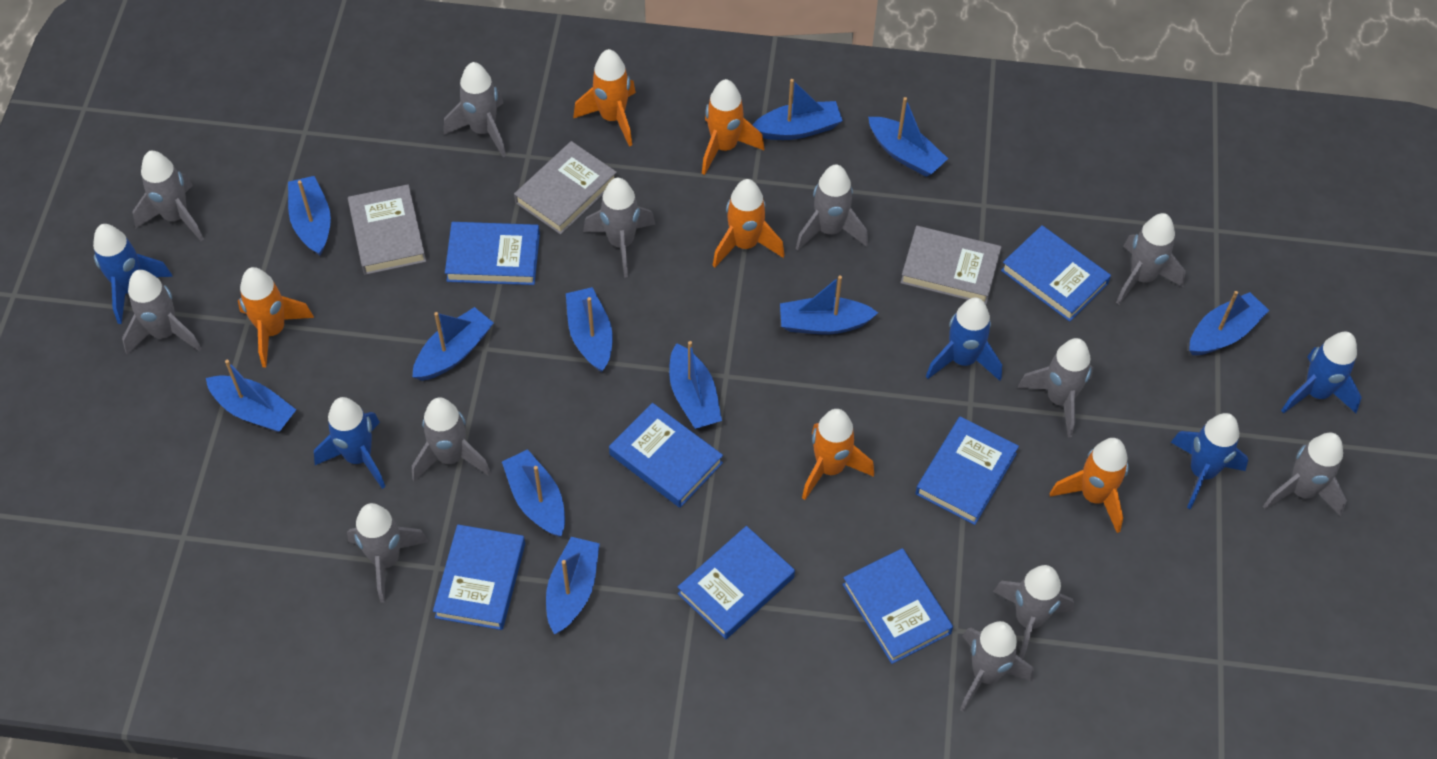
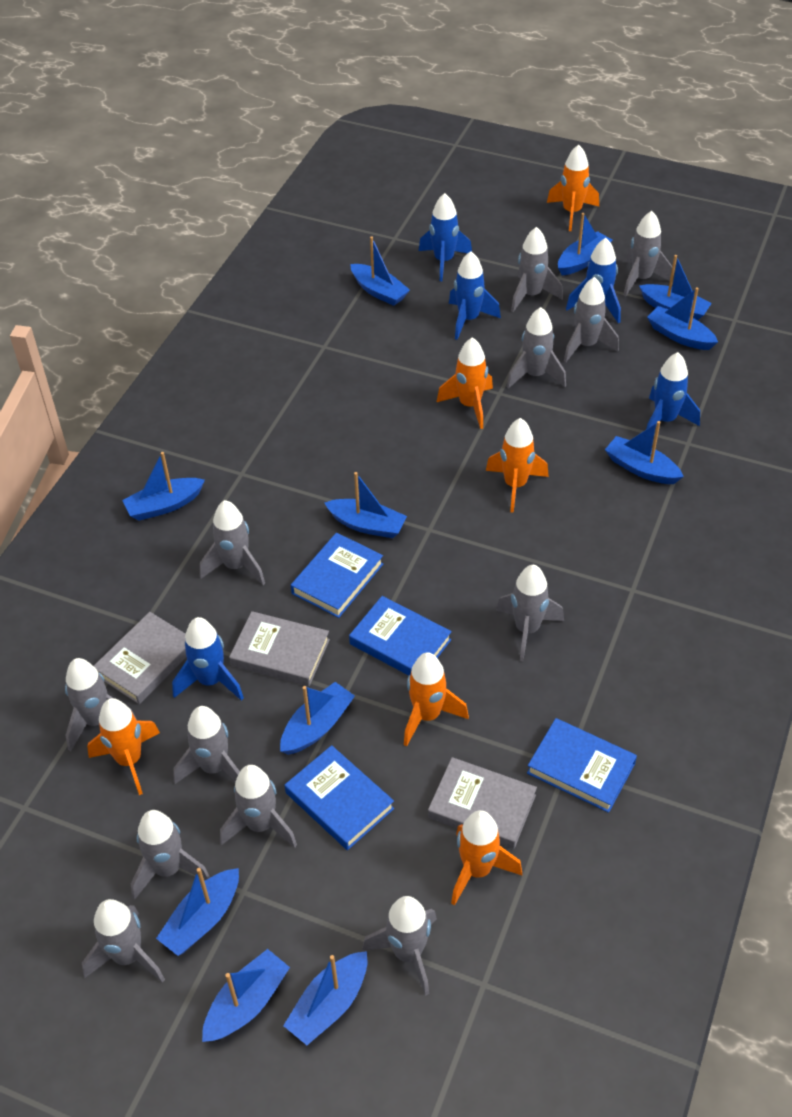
blue book: [433,524,525,630] [445,222,540,285] [609,403,723,508] [678,526,795,639] [842,548,953,664] [915,416,1019,525] [1001,225,1111,322] = 7 -> [285,745,394,850] [291,533,383,618] [349,596,452,676] [527,718,637,813] = 4

